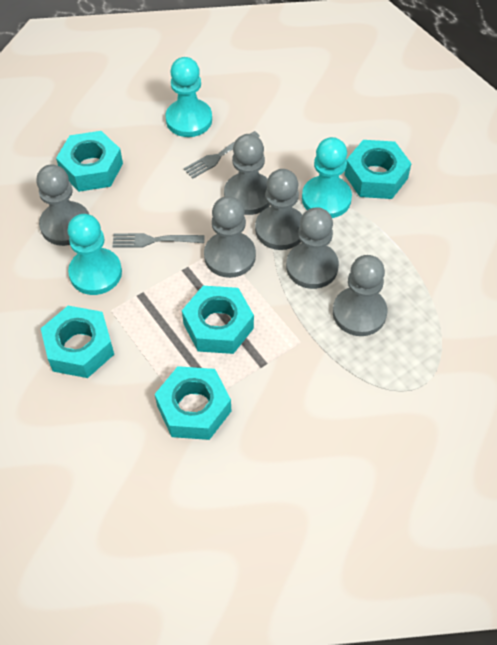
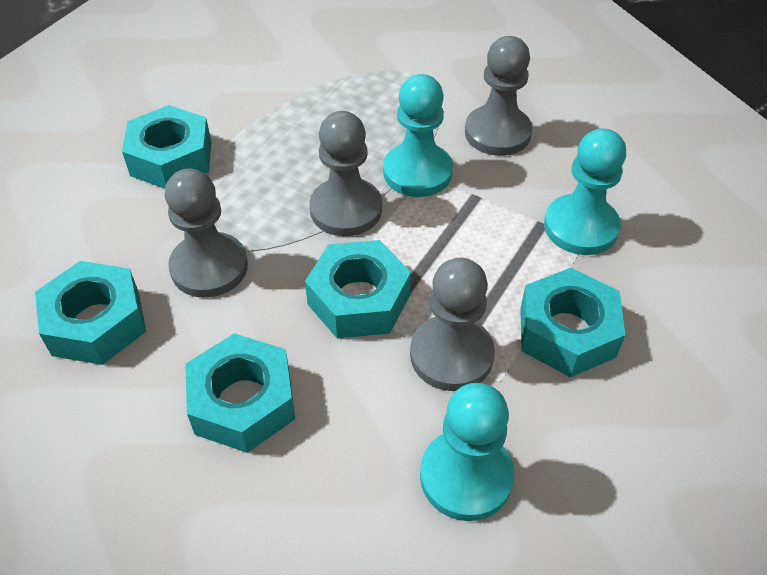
grey fork: [112,233,205,248] [184,131,260,179] = 2 -> none = 0
grey pawn: [36,164,89,246] [204,196,256,278] [224,134,270,215] [255,169,303,250] [286,207,339,289] [333,255,387,336] = 6 -> [165,168,248,298] [309,111,382,236] [410,258,495,391] [465,36,532,156] = 4

